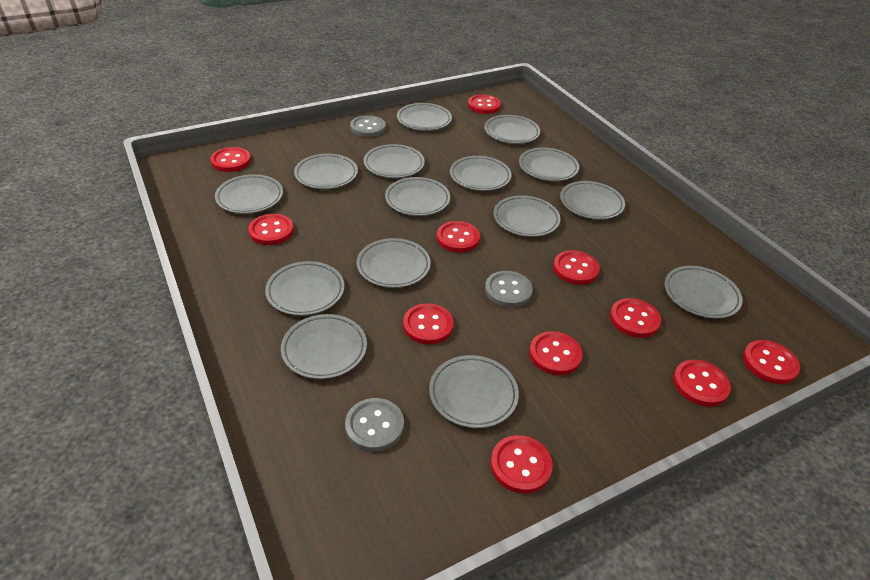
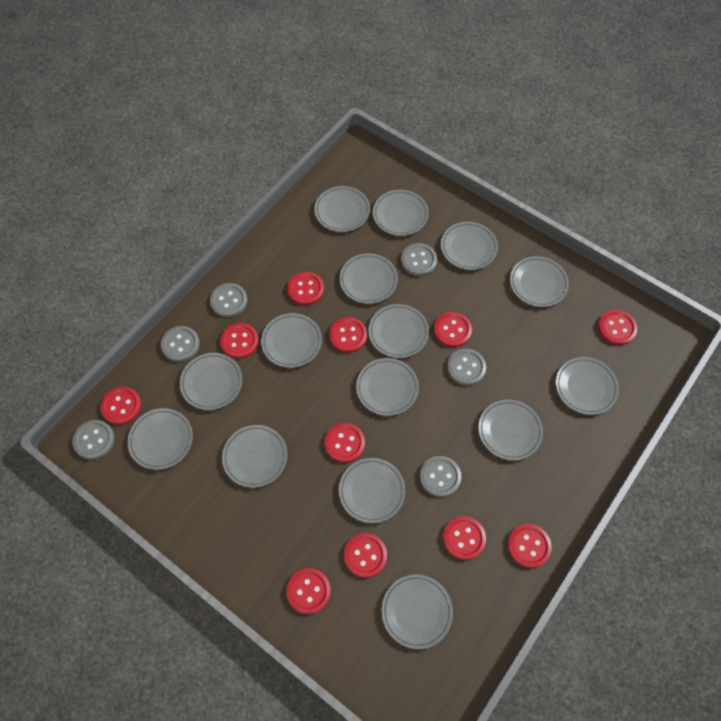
grey button: [345,398,404,452] [350,115,386,137] [485,271,533,308] = 3 -> [72,420,115,460] [161,326,200,362] [210,283,247,317] [401,243,437,276] [420,456,461,497] [447,349,486,385] = 6

